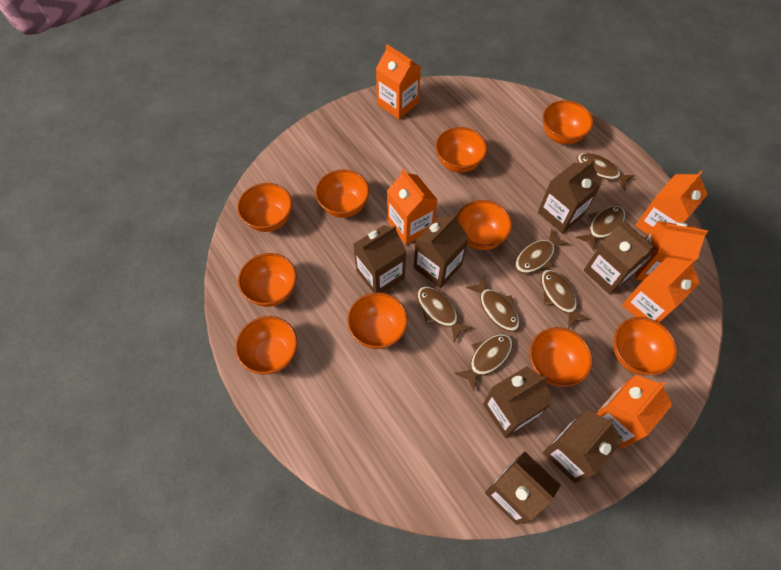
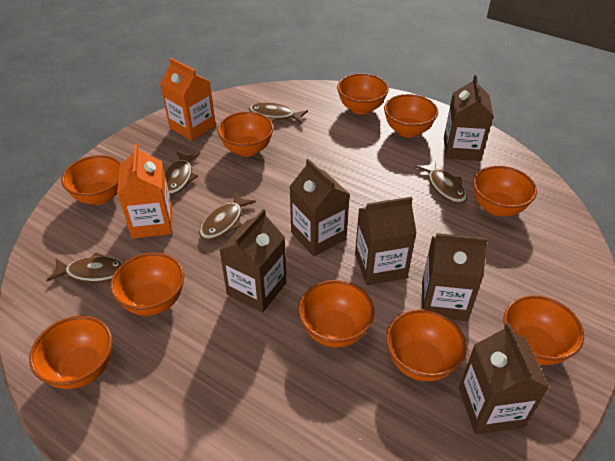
brown carton: [353,225,407,293] [414,214,469,288] [483,366,553,438] [485,451,561,525] [538,159,602,233] [543,410,623,483] [584,220,656,295] = 7 -> [219,209,287,312] [289,159,350,256] [355,197,416,285] [422,233,488,321] [444,75,493,161] [459,323,549,434] = 6
brown fish: [417,286,473,342] [455,334,513,391] [466,276,520,332] [515,228,569,274] [541,269,590,329] [575,206,626,252] [577,153,635,190] = 7 -> [46,252,124,283] [164,152,199,196] [199,192,256,240] [249,102,308,124] [415,160,467,204] = 5
orange carton: [376,44,421,119] [387,169,438,245] [595,375,672,448] [622,257,700,323] [635,171,708,234] [635,221,708,281] = 6 -> [117,144,172,239] [160,58,216,141] = 2

